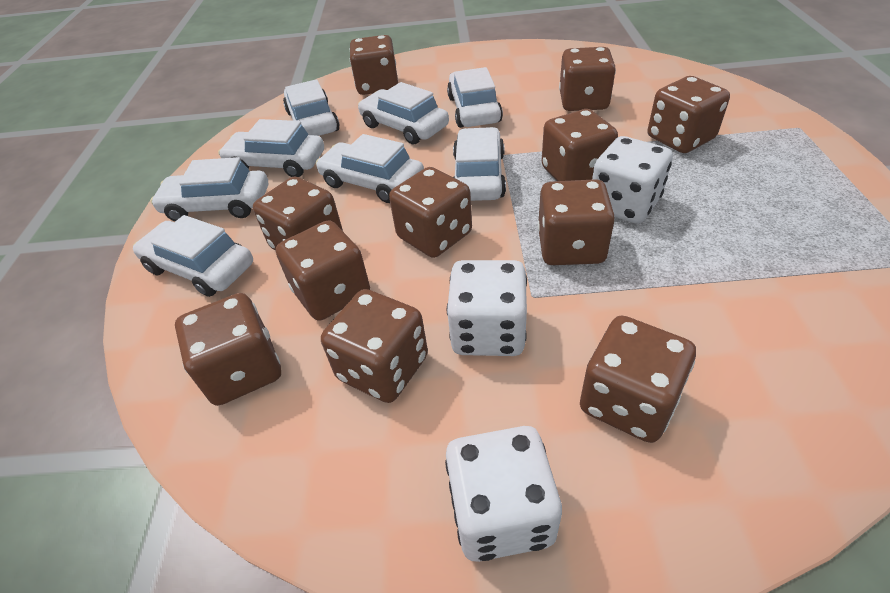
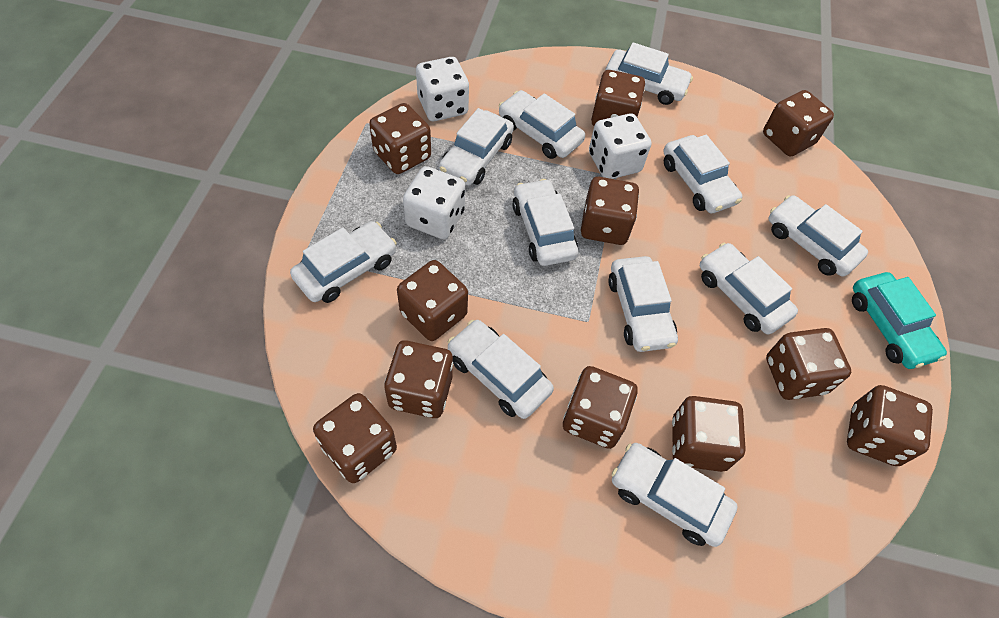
turquoise car: none = 0 -> [852,272,947,369] = 1
white car: [133,215,253,297] [150,157,268,221] [218,119,324,177] [283,79,340,136] [316,134,424,203] [358,82,449,144] [447,67,503,128] [453,127,506,201] = 8 -> [290,221,397,303] [439,108,514,186] [448,320,554,419] [499,90,585,159] [512,179,578,266] [605,42,693,105] [608,256,678,352] [612,443,738,547] [664,135,742,213] [700,243,798,335] [768,195,868,277] = 11

